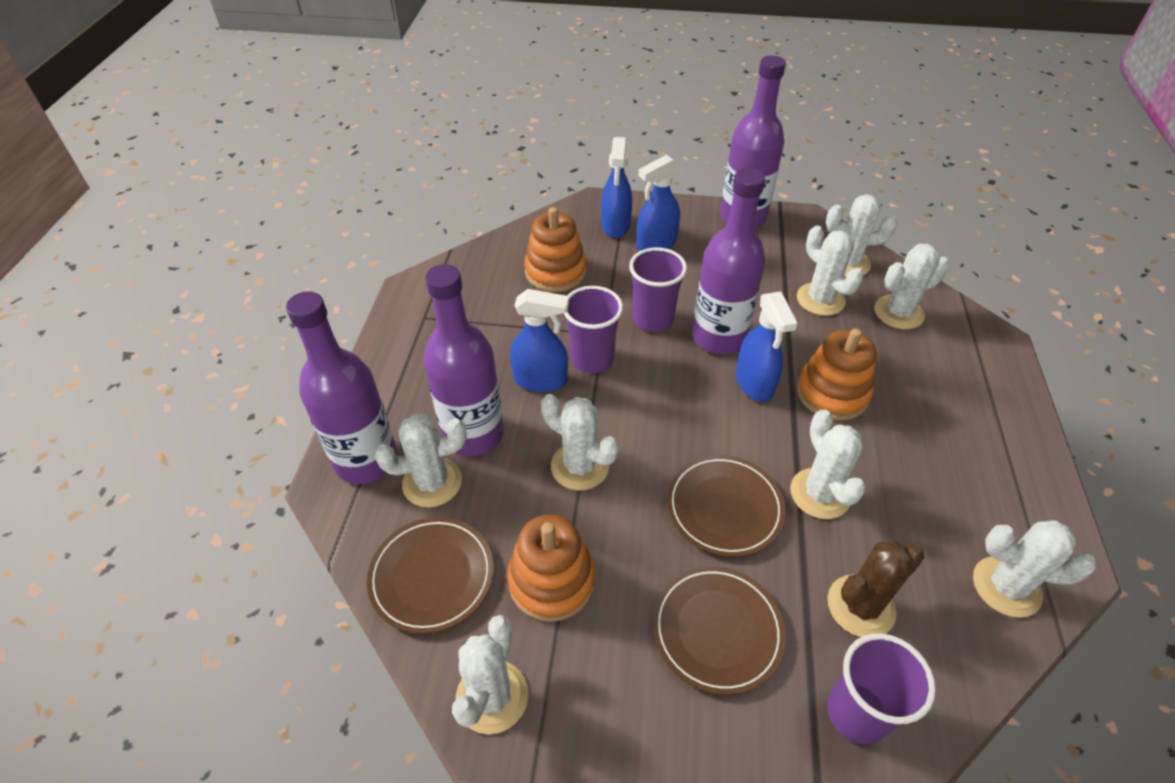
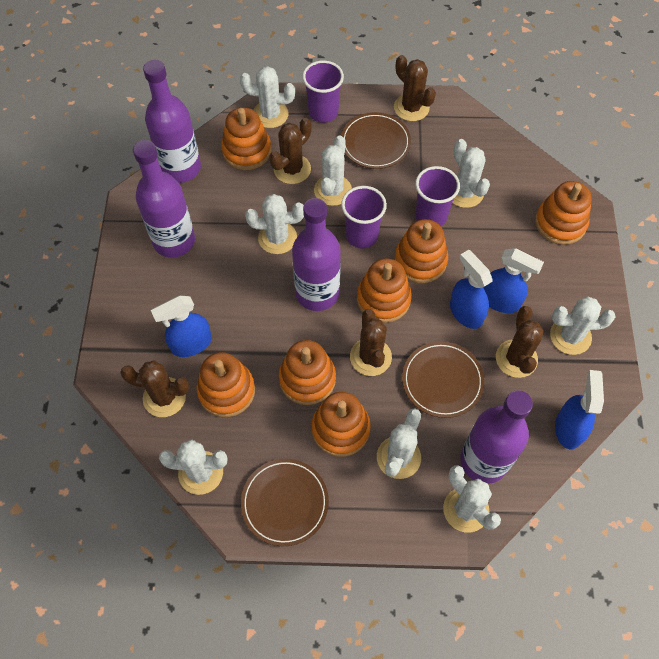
brown cactus: [827,540,924,637] = 1 -> [120,360,189,417] [269,118,312,184] [350,309,392,376] [394,55,436,121] [496,306,544,378] = 5
orange stacking toy: [507,514,596,622] [524,207,587,292] [797,328,876,420] = 3 -> [196,352,255,417] [221,107,271,170] [279,340,336,405] [311,392,371,457] [357,258,412,323] [395,219,448,283] [535,181,592,245] = 7

